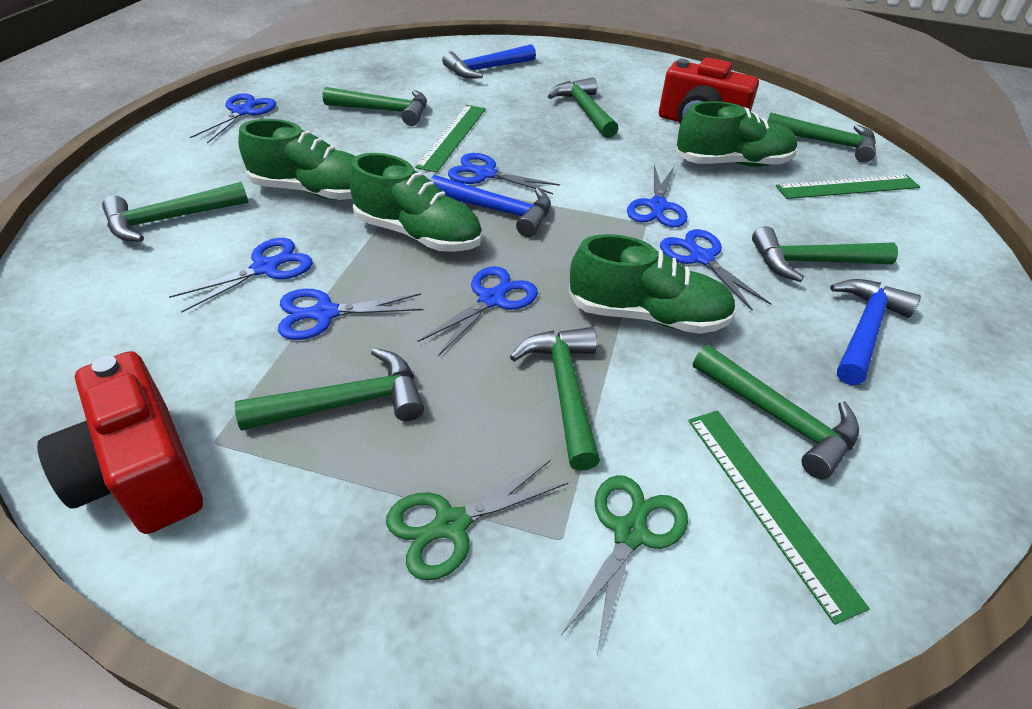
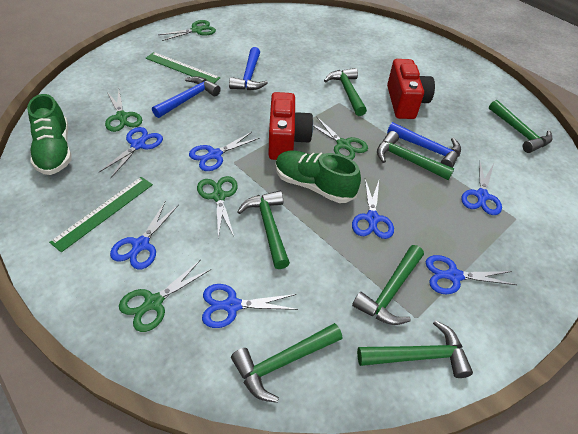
green hammer: [102,182,248,242] [235,348,424,431] [323,87,427,126] [510,327,600,471] [548,77,618,138] [693,345,859,479] [752,226,898,282] [767,113,876,162] = 8 -> [231,323,342,403] [237,191,290,269] [324,68,367,116] [352,245,424,325] [357,320,473,378] [377,131,454,180] [489,100,552,153] = 7
green ruler: [415,105,486,172] [688,411,870,625] [776,175,920,199] = 3 -> [49,177,153,252] [146,52,220,83] = 2
green scissors: [386,460,568,581] [561,475,688,655] = 2 -> [105,89,142,132] [119,260,211,332] [159,20,216,41] [197,176,238,238] [313,116,368,160] = 5
green shoe: [238,119,355,200] [349,153,482,252] [569,234,736,334] [676,101,797,167] = 4 -> [27,94,72,175] [275,151,361,203] = 2

